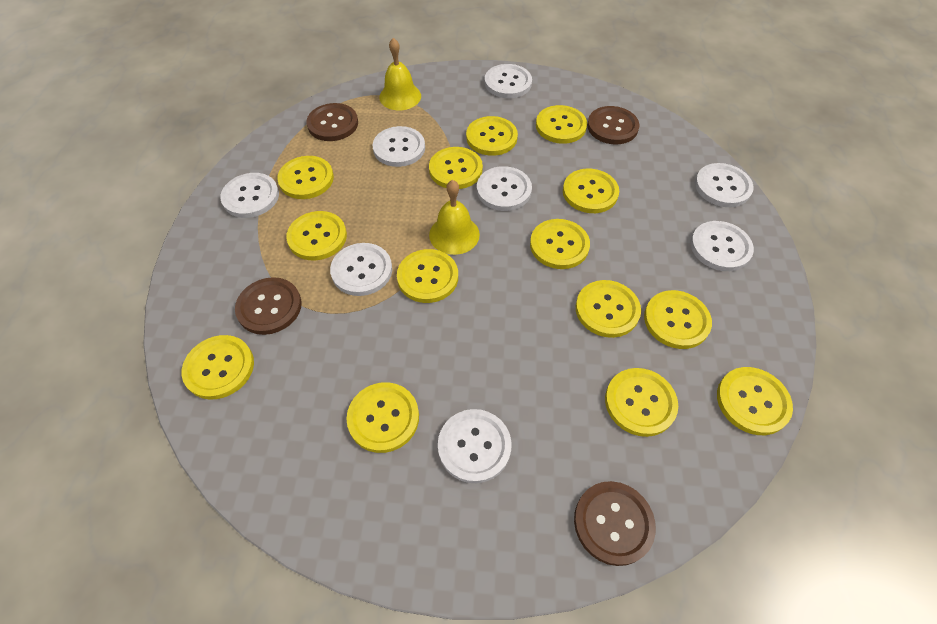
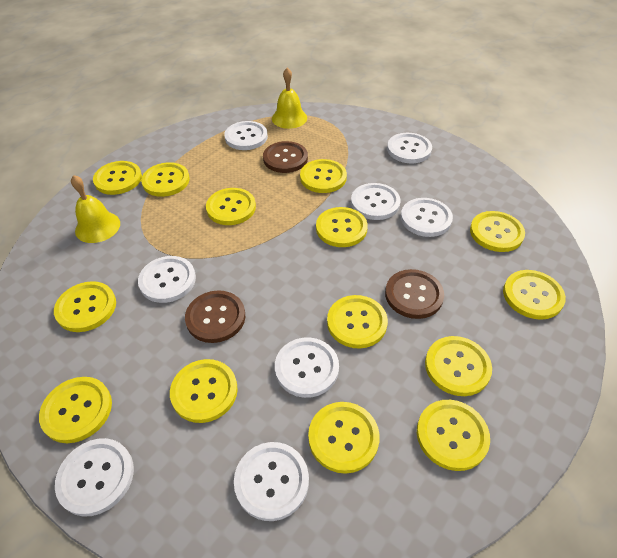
brown button: [235,277,302,335] [306,103,358,141] [574,481,656,566] [587,106,639,144] = 4 -> [185,291,245,343] [263,141,308,173] [385,269,444,319] = 3

